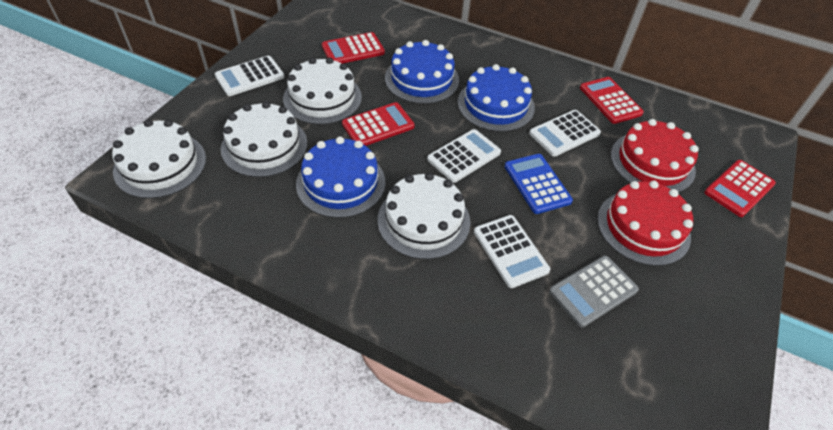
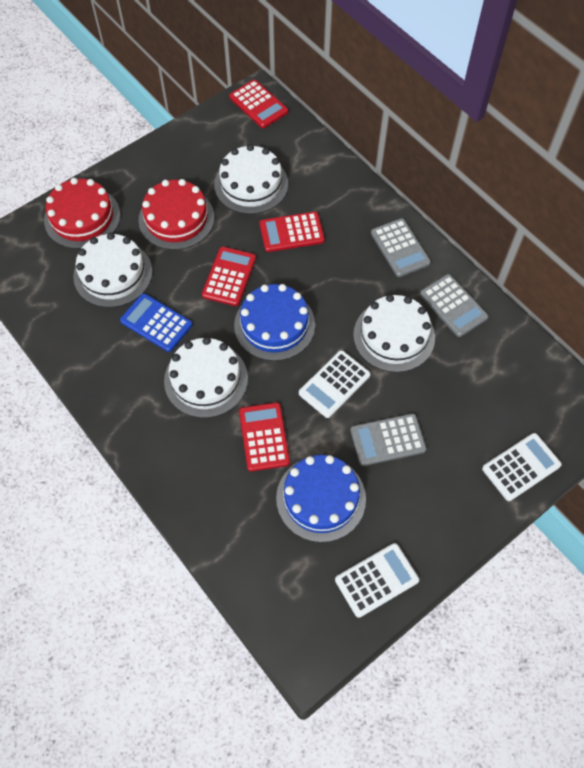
blue cake: [296,137,385,218] [385,40,459,104] [458,64,535,132] = 3 -> [234,284,315,361] [276,455,366,542] = 2
grey calculator: [549,256,639,328] = 1 -> [350,413,427,466] [371,218,431,277] [420,274,488,337] = 3
white calculator: [215,56,284,96] [427,129,501,183] [474,215,550,288] [529,110,601,156] = 4 -> [299,350,370,418] [335,543,419,618] [482,433,562,501] = 3

